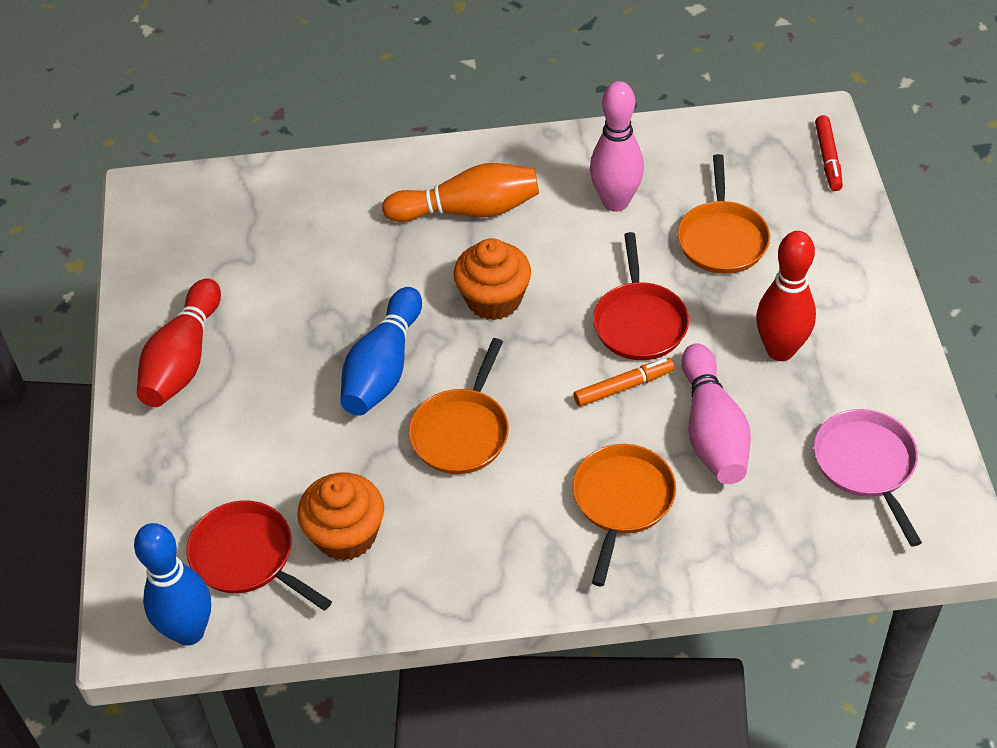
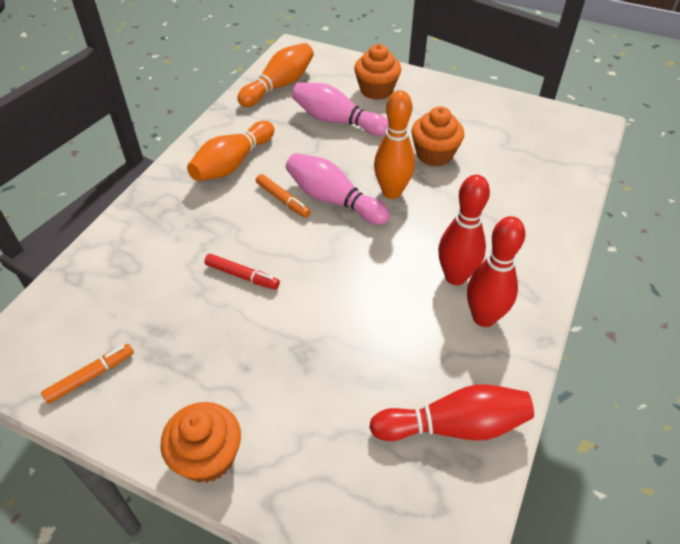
blue bowling pin: [134,523,211,646] [340,287,422,416] = 2 -> none = 0
orange bowling pin: [382,163,539,222] = 1 -> [187,121,274,181] [237,43,314,107] [374,90,415,199] = 3
orange cupcake: [297,473,384,561] [453,238,531,320] = 2 -> [160,402,241,483] [354,44,401,100] [411,106,464,167] = 3
orange marker: [574,358,675,407] = 1 -> [41,344,134,404] [256,174,311,218] = 2
orange pan: [408,338,509,474] [572,444,676,586] [678,154,770,274] = 3 -> none = 0
pink pan: [814,409,922,547] = 1 -> none = 0
red bowling pin: [137,278,221,407] [756,231,816,361] = 2 -> [369,384,534,441] [438,175,490,285] [467,216,525,327] = 3
red pan: [187,500,332,611] [593,232,689,360] = 2 -> none = 0

